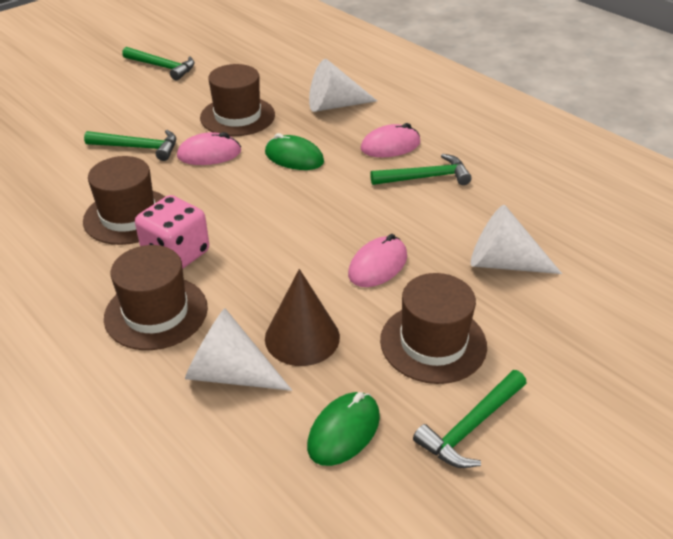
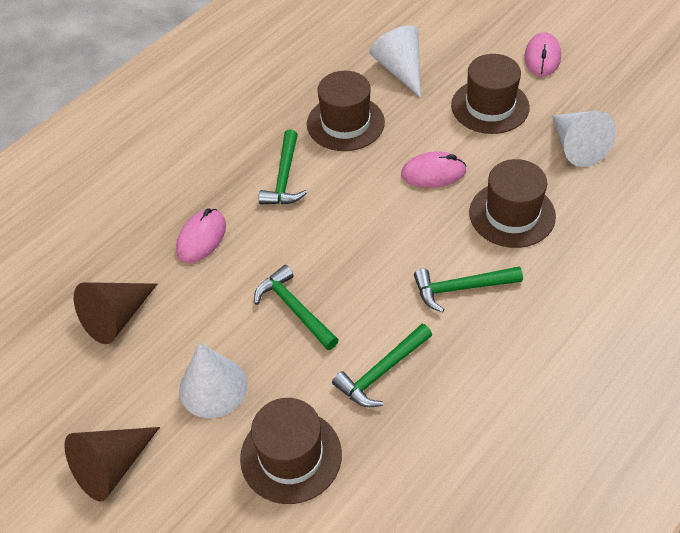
brown cone: [265,269,340,366] = 1 -> [64,427,160,502] [74,282,157,344] = 2
green mouse: [265,133,324,170] [307,392,380,466] = 2 -> none = 0
pink dice: [135,195,209,268] = 1 -> none = 0

